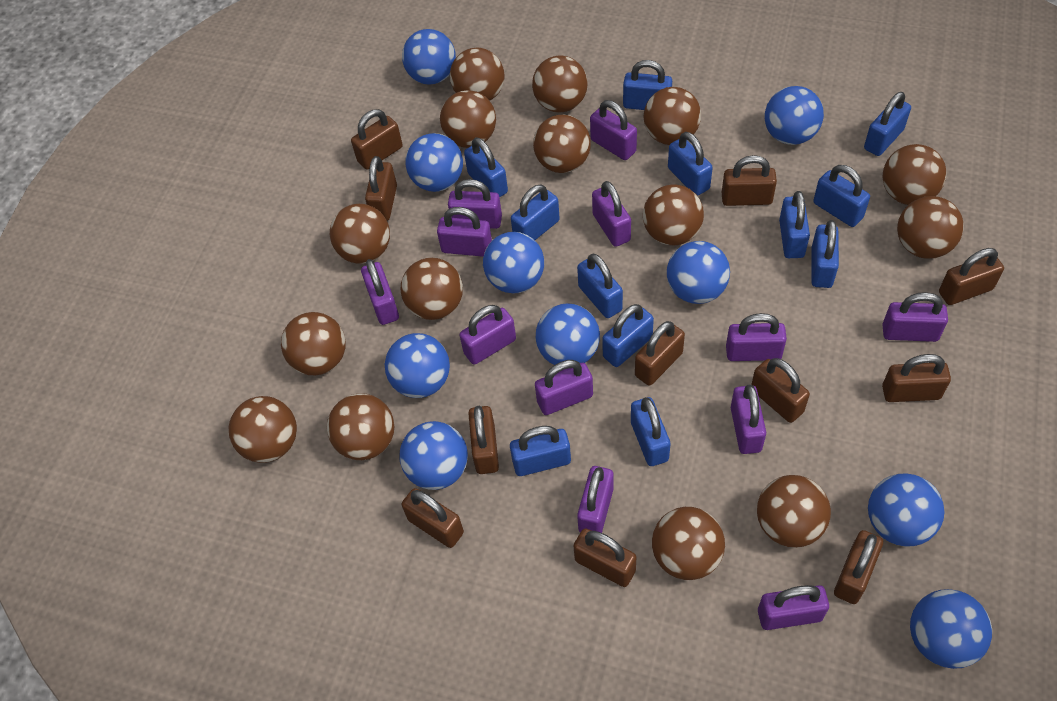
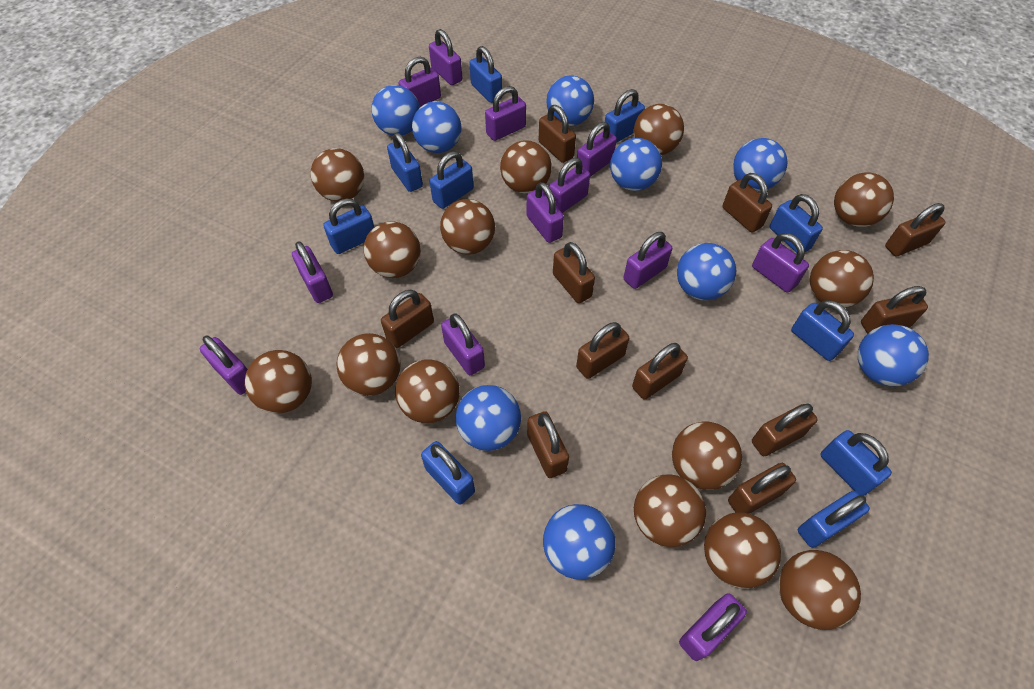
blue ball: [385,333,450,398] [400,421,468,490] [402,29,456,85] [405,133,463,192] [483,232,544,293] [536,303,600,365] [667,241,730,304] [765,86,824,145] [868,473,944,547] [910,589,992,669] = 10 -> [371,85,420,136] [412,101,461,153] [456,385,521,451] [543,504,616,580] [546,75,594,126] [610,138,662,191] [677,243,736,300] [733,138,787,191] [858,324,929,386] = 9
blue padlock: [464,137,508,198] [510,426,571,476] [511,185,560,240] [577,254,623,318] [602,304,654,367] [623,60,672,110] [631,397,670,466] [668,132,713,196] [779,191,810,258] [811,220,839,288] [813,165,870,227] [864,92,911,156] = 12 -> [323,199,374,254] [387,133,423,192] [421,441,475,505] [430,151,474,209] [469,46,502,103] [605,89,645,143] [770,194,823,253] [791,300,854,361] [798,491,870,548] [820,430,892,496] = 10
brown ball: [229,396,297,463] [281,312,346,375] [327,393,394,460] [330,204,390,264] [401,258,463,320] [440,90,496,148] [450,48,504,101] [532,56,587,112] [533,114,591,173] [643,184,704,245] [644,87,701,145] [652,507,725,580] [757,475,831,548] [882,144,946,205] [897,196,964,259] = 15 -> [245,350,312,413] [311,148,364,202] [336,333,401,396] [364,221,421,278] [395,359,460,423] [440,199,495,255] [500,140,552,194] [634,104,684,155] [634,474,706,547] [672,421,742,490] [704,512,781,589] [778,550,861,630] [810,250,874,308] [834,172,894,227] = 14

